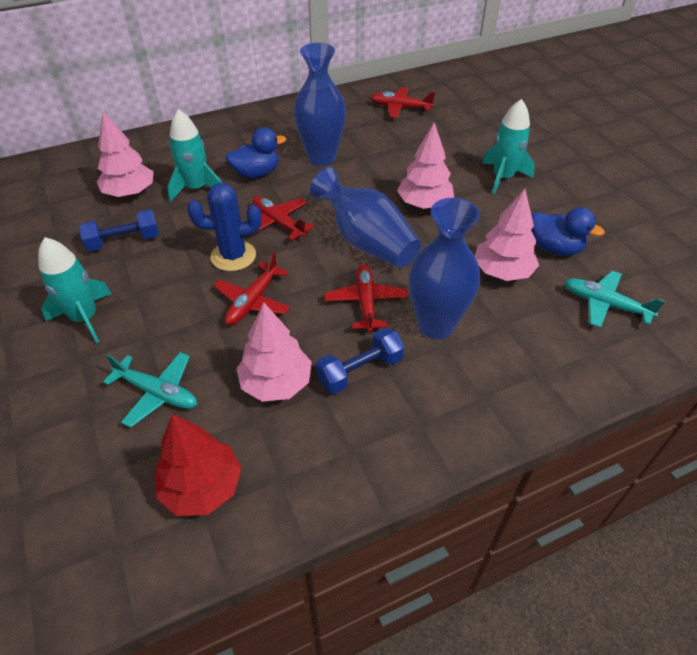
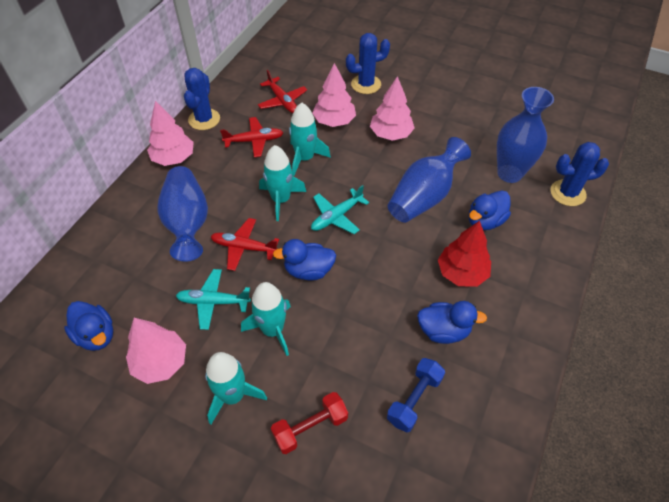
blue cactus: [187,183,262,271] = 1 -> [184,68,220,130] [346,33,390,94] [550,142,609,206] = 3
blue duck: [225,127,286,178] [531,207,605,256] = 2 -> [64,301,113,351] [273,239,336,280] [417,301,487,344] [469,190,511,230] = 4
blue dumbbell: [78,209,159,251] [316,328,404,394] = 2 -> [387,358,445,432] = 1
red dumbbell: none = 0 -> [271,392,348,454] = 1
red plane: [214,252,290,325] [251,196,314,241] [324,264,408,332] [370,87,435,118] = 4 -> [211,218,279,271] [220,117,284,157] [258,70,307,113] = 3
turquoise rocket: [38,237,111,343] [167,109,222,202] [482,99,535,195] = 3 -> [205,352,267,424] [241,282,291,356] [259,145,306,221] [289,103,331,176] = 4

